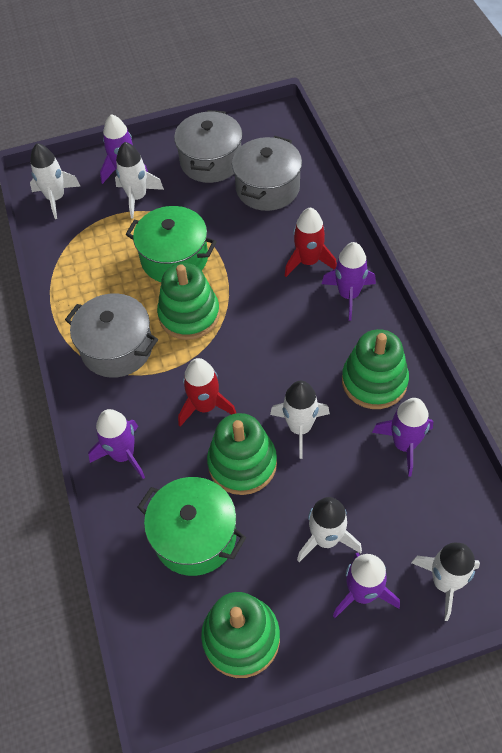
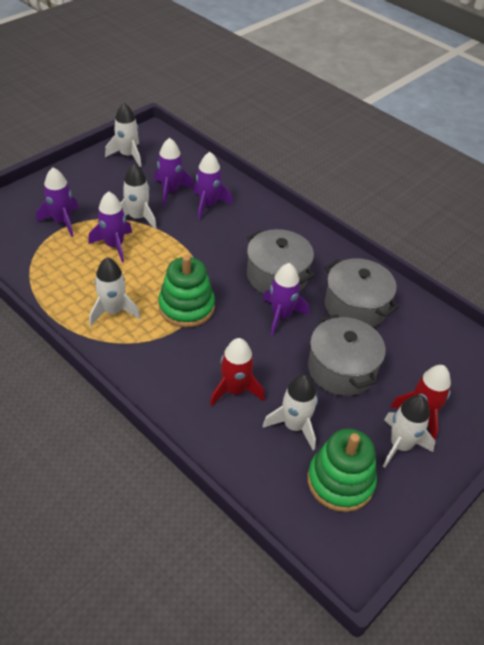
green pot: [125,206,217,282] [137,477,246,576] = 2 -> none = 0
green stacking toy: [157,263,220,340] [201,592,280,678] [207,413,277,495] [342,329,409,409] = 4 -> [158,255,215,328] [307,428,377,512] = 2

